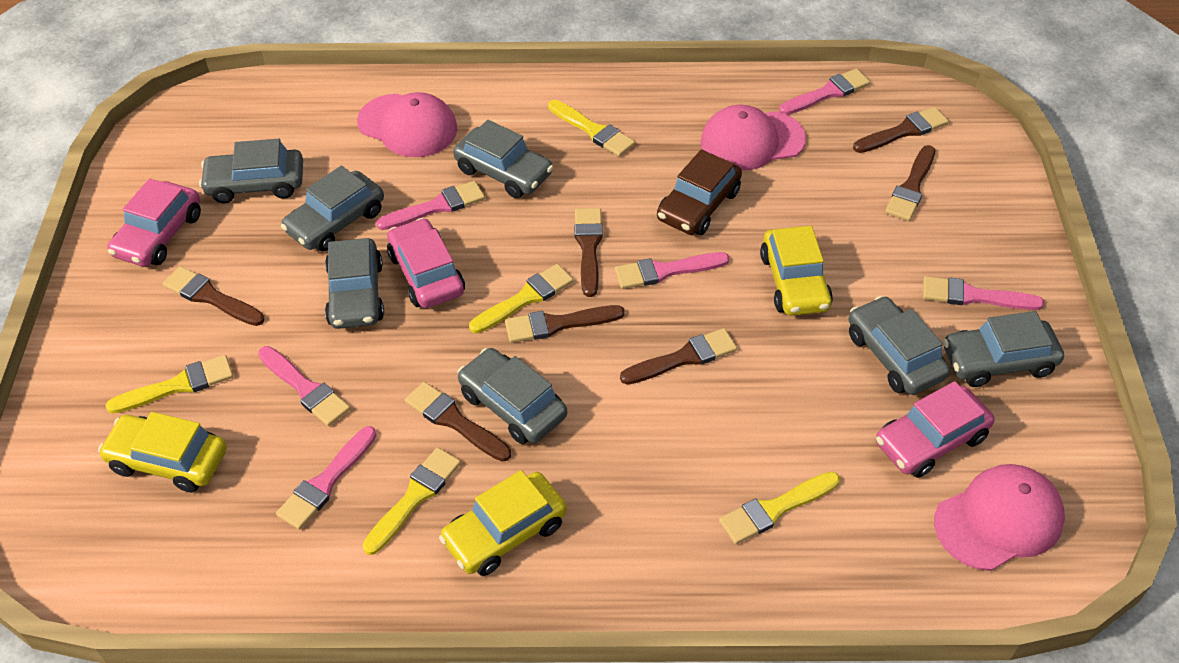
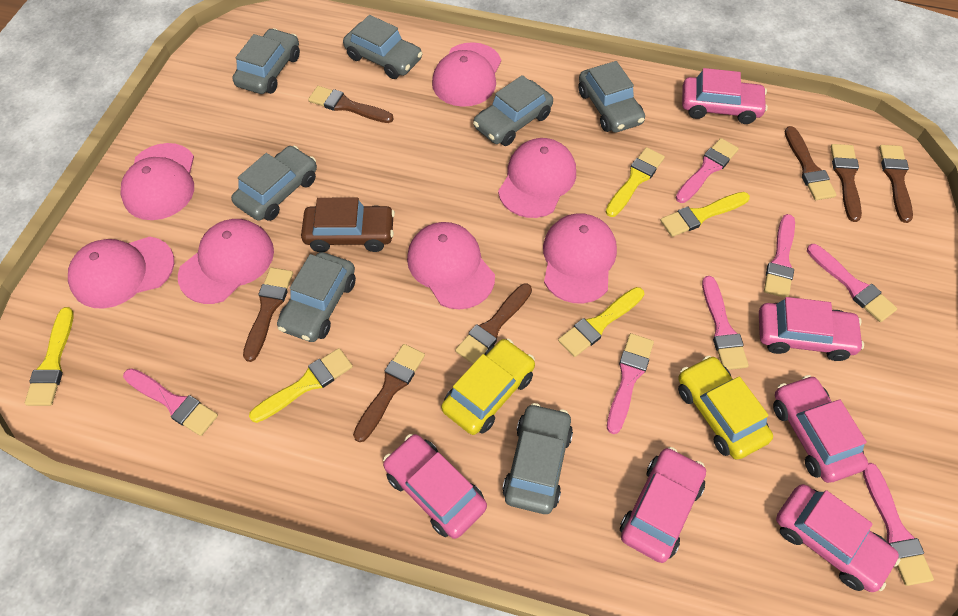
pink brush: [258,346,350,426] [276,426,377,530] [376,181,485,230] [615,252,730,289] [779,68,870,115] [923,276,1044,310] = 6 -> [123,368,218,436] [607,333,654,434] [676,138,739,203] [702,276,749,370] [764,214,795,298] [807,244,897,322] [862,463,934,586] = 7
pink cap: [357,92,457,157] [701,105,806,171] [934,464,1065,571] = 3 -> [68,237,174,309] [120,143,194,220] [178,219,274,304] [407,222,495,309] [432,42,501,107] [498,138,576,218] [543,213,617,303] = 7
pink car: [107,179,201,267] [387,218,465,308] [876,381,995,478] = 3 -> [383,434,487,539] [620,447,706,563] [682,68,768,124] [759,297,864,361] [773,375,868,483] [776,484,900,592] = 6
yellow car: [98,412,227,493] [439,470,567,576] [760,226,833,316] = 3 -> [441,339,535,435] [678,356,773,460] = 2

